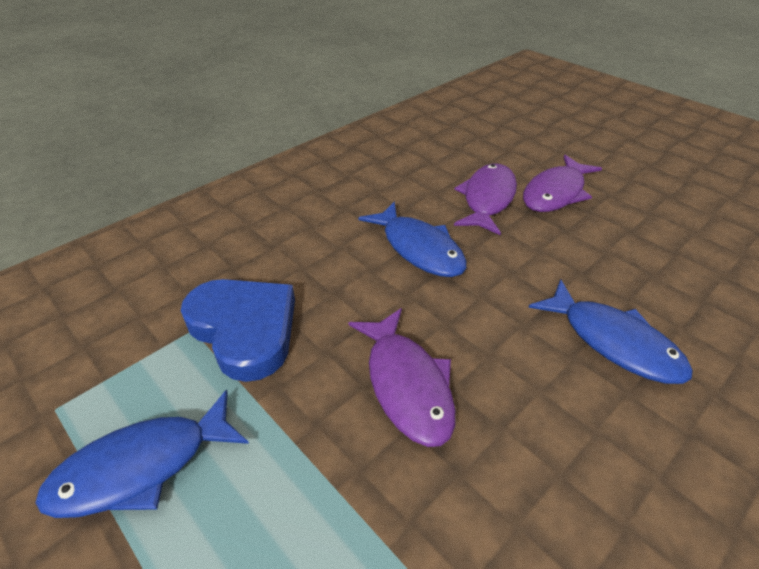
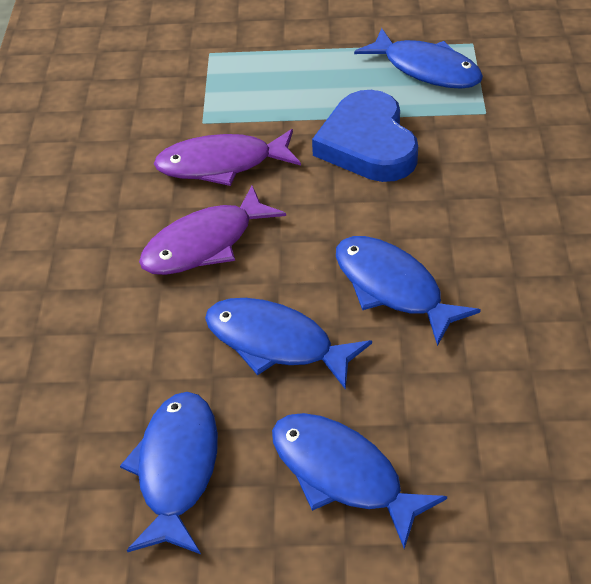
blue fish: [35,390,249,518] [359,201,467,277] [529,279,693,384] = 3 -> [120,392,218,554] [205,298,372,390] [272,413,447,549] [336,236,481,346] [354,28,483,89] = 5
purple fish: [348,308,456,447] [454,163,517,235] [523,155,602,212] = 3 -> [139,185,286,275] [154,129,301,186] = 2

